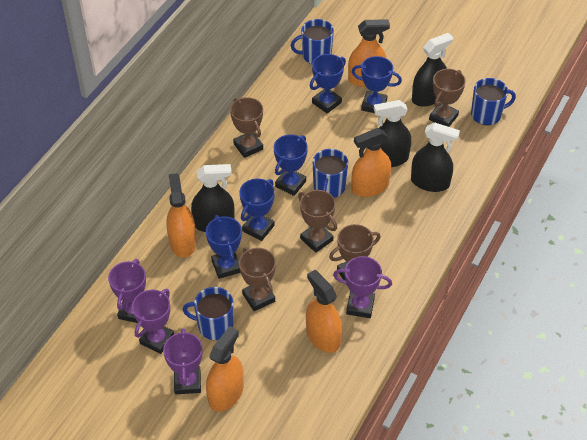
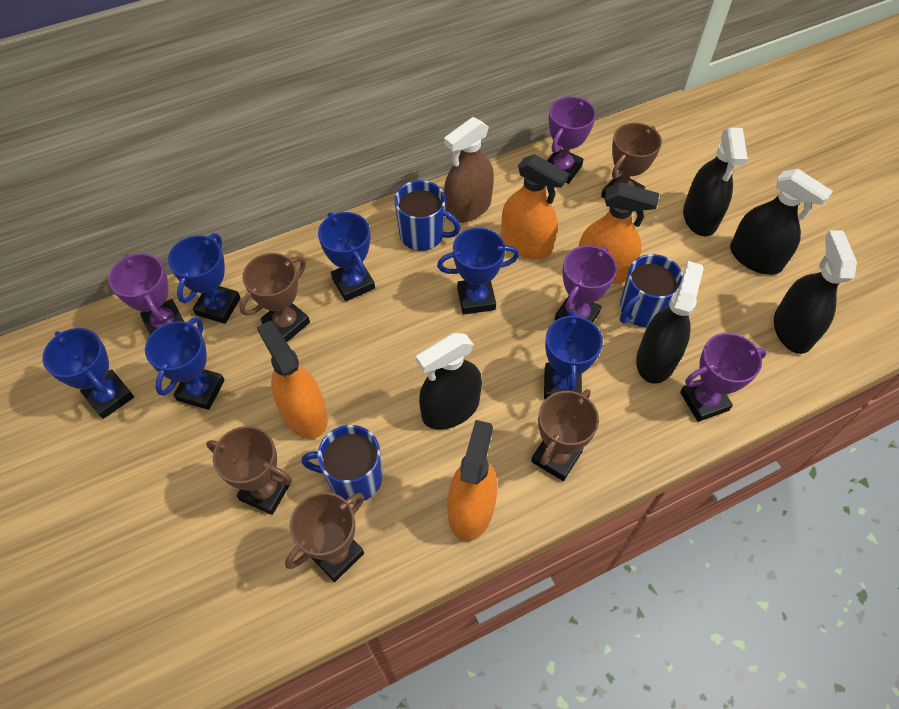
black spray bottle: [191,164,234,232] [374,100,411,167] [411,123,460,192] [412,33,453,107] = 4 -> [416,333,482,429] [636,261,704,384] [683,128,748,236] [730,169,833,275] [774,230,857,354] = 5
blue mug: [183,287,234,340] [291,19,334,64] [313,149,348,198] [471,78,516,125] = 4 -> [301,425,382,502] [394,180,461,251] [620,254,683,327] = 3
blue trophy: [206,215,242,279] [239,179,275,241] [274,134,308,196] [310,54,346,114] [352,56,402,113] = 5 -> [42,328,134,419] [145,317,225,410] [168,233,240,324] [318,212,375,301] [437,228,519,314] [544,310,603,399] = 6
brown spray bottle: none = 0 -> [444,117,494,223] = 1
orange spray bottle: [166,173,196,258] [206,326,244,412] [306,270,342,353] [348,19,390,87] [351,128,391,197] = 5 -> [257,321,328,439] [447,420,497,541] [501,154,569,259] [578,182,659,284] = 4

